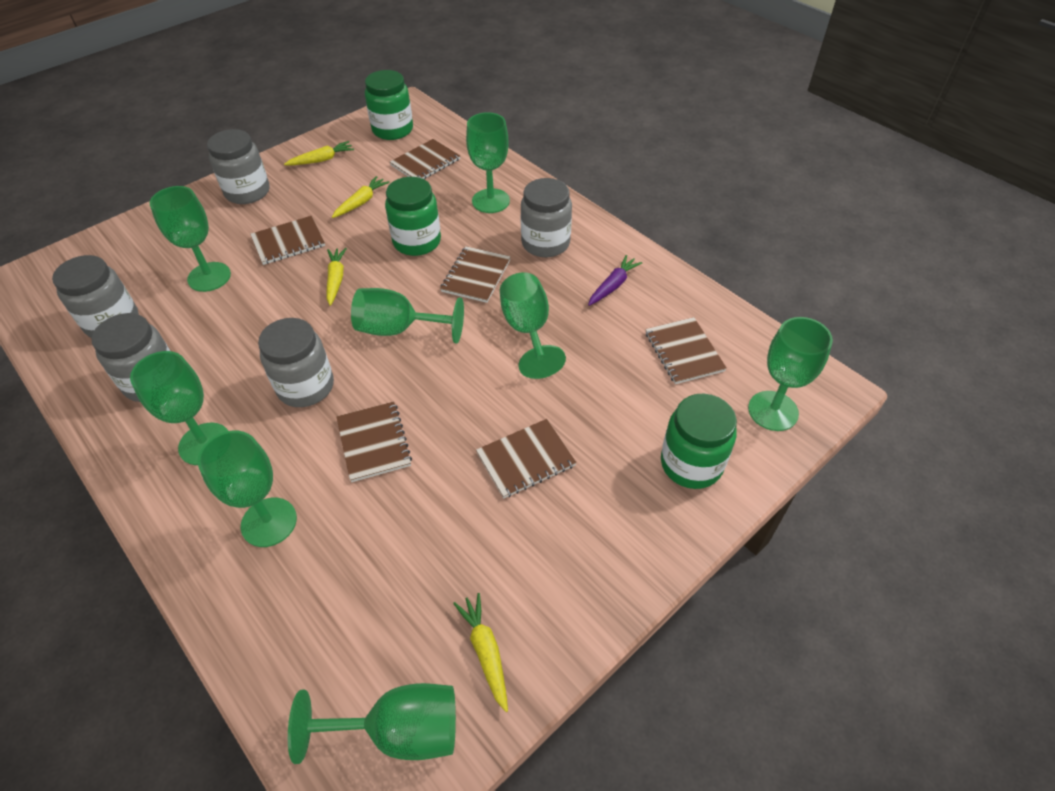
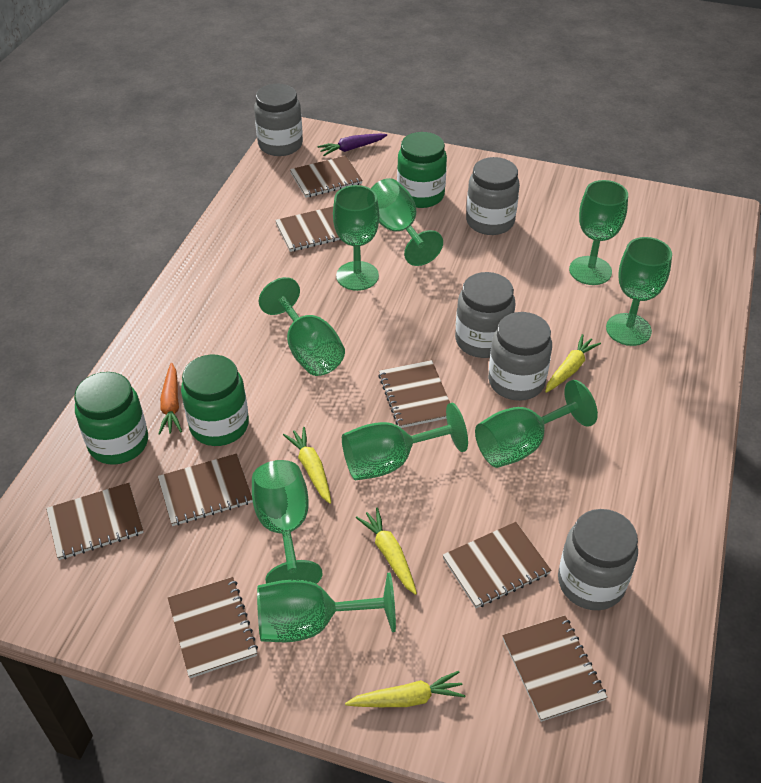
brown notebook: [250,216,325,265] [336,402,412,482] [390,139,460,179] [440,246,511,303] [476,419,577,499] [645,317,727,384] = 6 -> [46,483,144,560] [158,453,253,526] [168,577,258,678] [275,207,341,252] [290,156,363,198] [378,360,450,428] [443,522,552,608] [502,615,607,722] = 8
green goblet: [130,351,228,465] [150,186,231,292] [197,431,297,547] [288,683,456,764] [351,288,464,344] [466,112,510,213] [500,273,566,379] [748,317,833,431] = 8 -> [252,460,323,584] [257,573,396,642] [259,277,345,376] [333,185,379,291] [342,403,468,480] [371,178,443,266] [475,380,598,468] [569,180,628,285] [606,237,672,346] = 9
orange carrot: none = 0 -> [158,363,182,435] = 1

